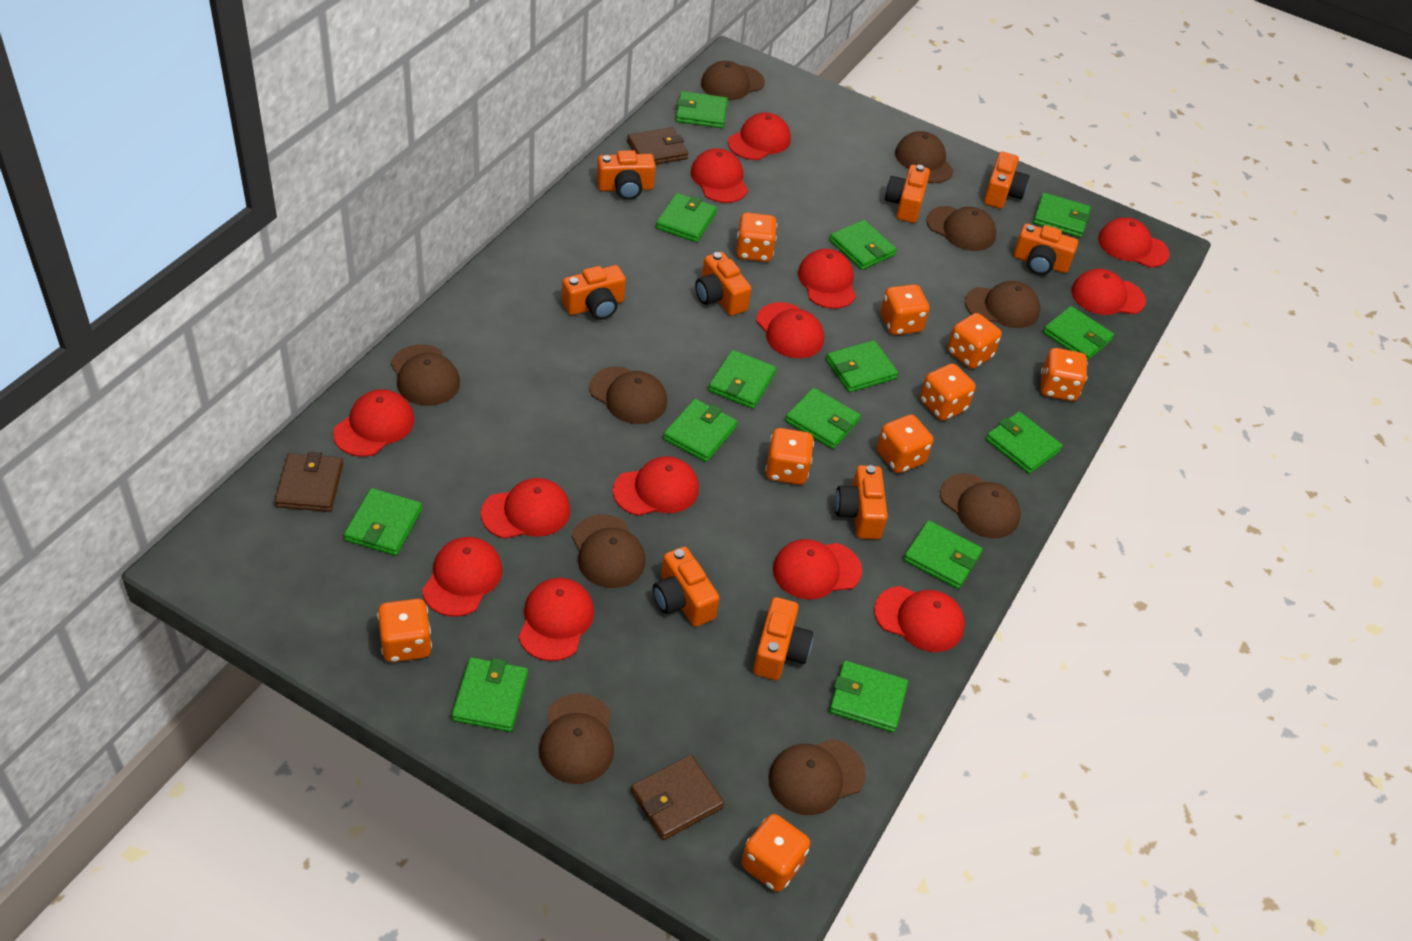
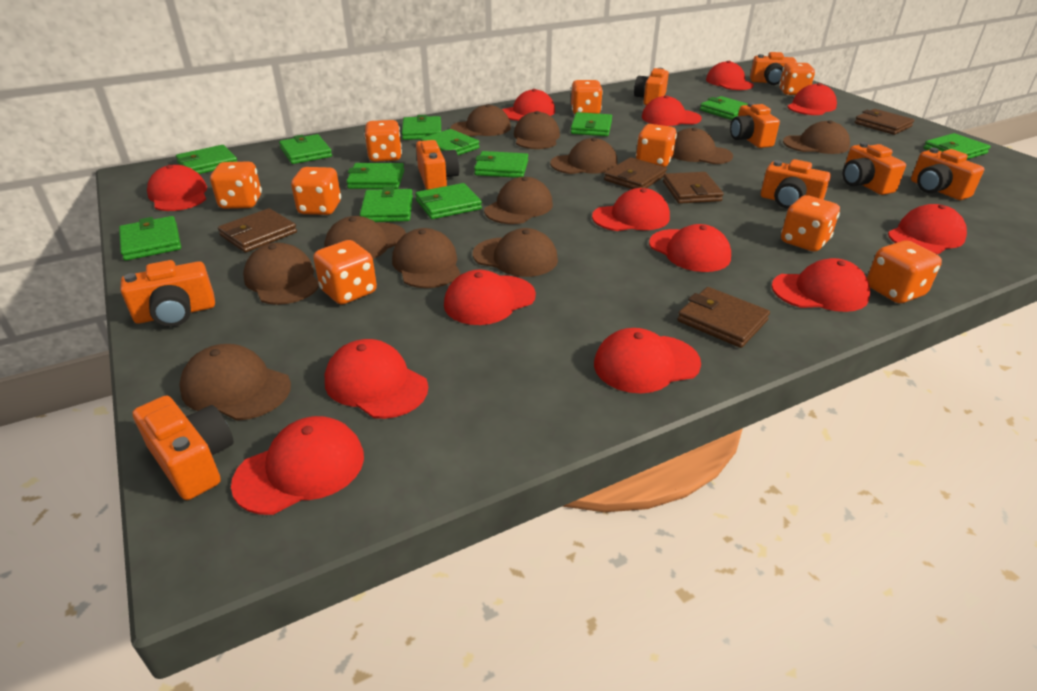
brown cap: [391,344,460,406] [539,693,614,784] [572,514,646,588] [590,366,667,424] [701,61,765,100] [769,739,866,815] [895,131,954,183] [926,206,996,251] [940,474,1020,538] [965,281,1040,328] = 10 -> [179,344,291,421] [243,243,319,305] [324,216,406,259] [392,228,460,288] [450,104,511,136] [473,228,558,277] [484,177,553,224] [514,111,560,149] [550,138,617,174] [672,128,733,164] [783,120,850,154] = 11
brown wallet: [274,452,343,512] [627,127,688,165] [631,755,724,840] = 3 -> [218,208,297,252] [604,157,667,189] [663,172,724,204] [677,287,770,348] [855,109,914,135] = 5
green wallet: [344,488,422,556] [452,657,528,732] [656,193,717,242] [663,399,737,462] [676,91,728,128] [708,350,776,409] [785,388,861,449] [826,340,898,392] [829,220,897,270] [829,661,908,733] [903,520,983,589] [986,412,1063,474] [1033,193,1091,238] [1043,306,1114,361] = 14 -> [119,216,181,261] [176,145,237,174] [279,134,332,164] [346,163,404,189] [360,187,413,222] [402,115,441,140] [415,183,482,219] [421,129,480,155] [474,151,528,178] [571,112,612,136] [700,96,748,120] [923,133,991,160] = 12

